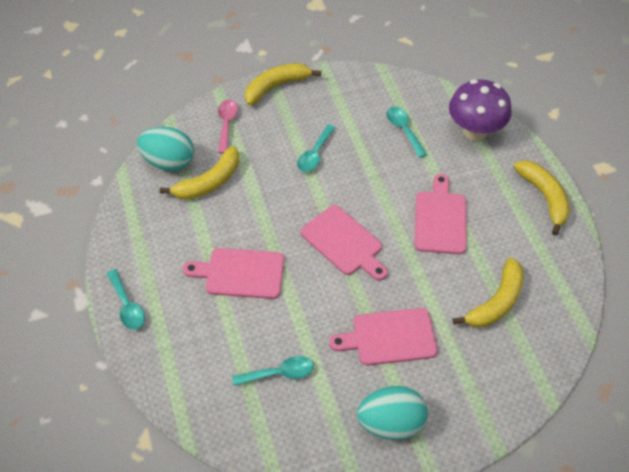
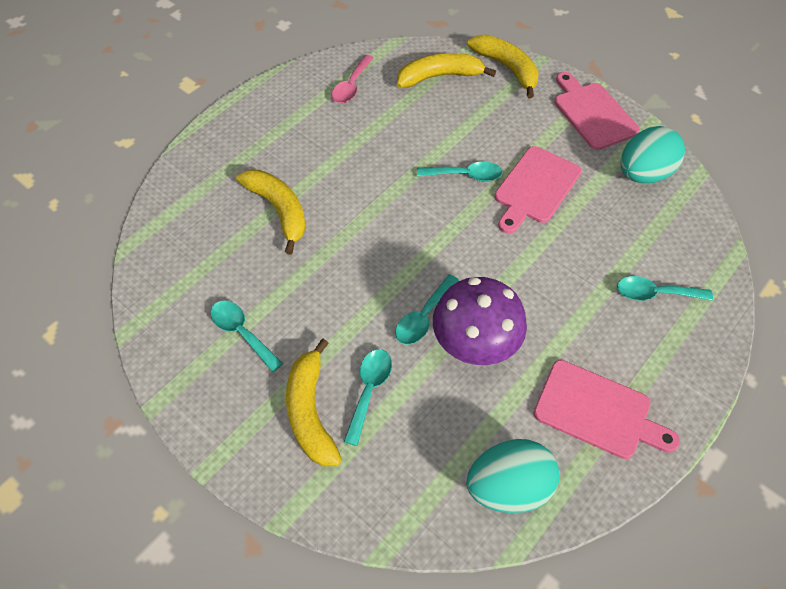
pink cutting board: [183,248,284,299] [301,205,388,281] [329,308,438,366] [415,174,467,254] = 4 -> [495,146,582,234] [534,360,680,459] [554,72,640,150] = 3
turquoise spoon: [107,269,145,330] [232,356,313,386] [297,124,335,172] [387,107,427,158] = 4 -> [211,301,283,372] [344,349,392,446] [395,274,459,344] [417,161,503,182] [617,276,713,301] = 5

